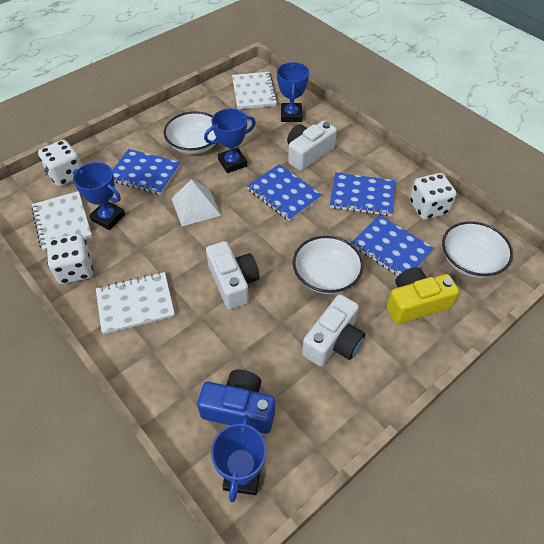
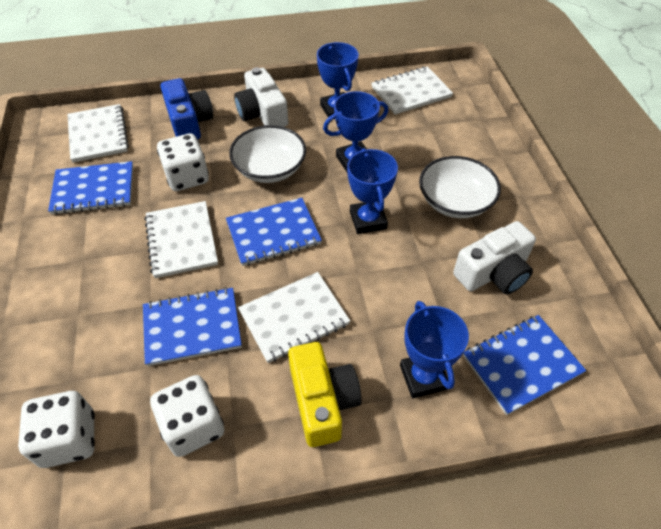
white bowl: [164,111,217,154] [293,236,363,294] [442,221,513,278] = 3 -> [229,125,306,183] [419,156,501,218] = 2
white camera: [206,241,259,310] [287,121,337,171] [302,294,365,367] = 3 -> [234,67,288,127] [453,221,536,294] = 2
white notebook: [31,191,92,252] [96,272,175,334] [232,72,278,109] = 3 -> [67,104,129,162] [144,201,218,278] [238,272,350,363] [371,66,453,115] = 4
white pyramid: [171,180,221,226] = 1 -> none = 0

